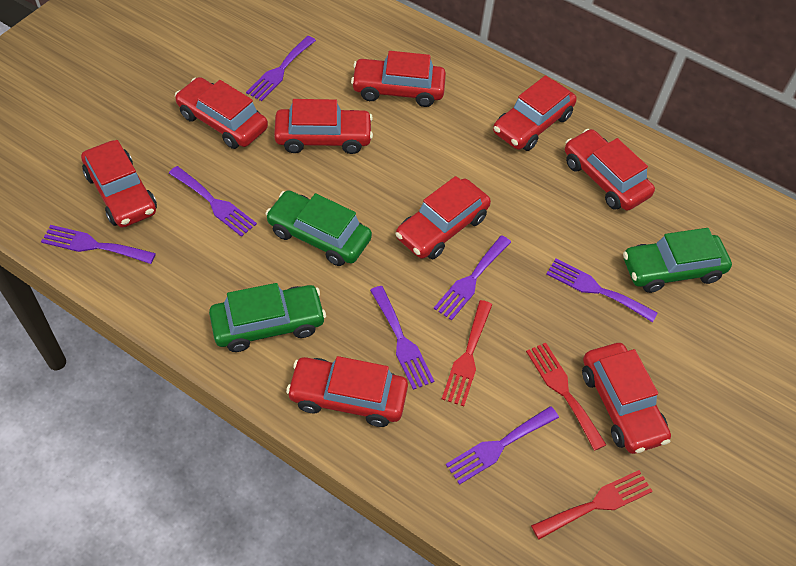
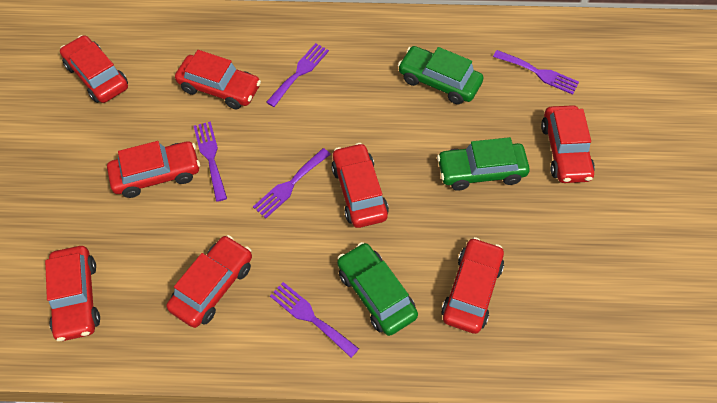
purple fork: [41,225,156,264] [169,166,257,237] [246,36,316,101] [370,286,434,390] [434,235,511,320] [446,406,559,485] [547,259,658,322] = 7 -> [194,121,227,202] [253,148,331,218] [266,43,329,107] [270,282,359,358] [493,50,579,95] = 5
red car: [81,140,157,228] [175,77,268,149] [274,99,373,154] [286,356,408,427] [351,51,446,107] [396,176,491,259] [493,75,577,151] [565,129,655,211] [582,343,671,454] = 9 -> [45,246,100,341] [60,35,128,103] [107,141,200,198] [166,235,252,328] [175,50,261,109] [331,143,389,228] [441,237,504,334] [541,105,595,183] = 8
red fork: [442,300,492,406] [526,343,606,451] [531,470,653,539] = 3 -> none = 0

